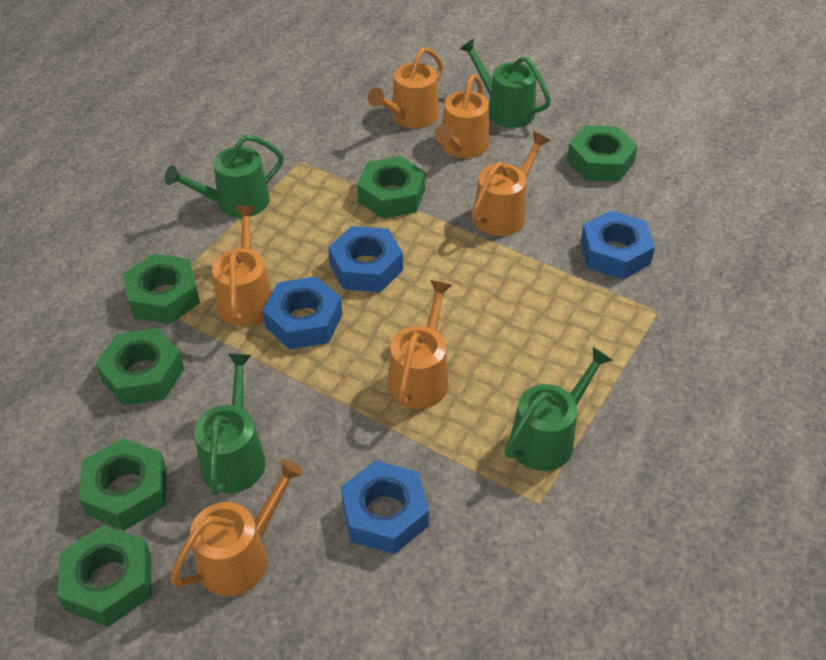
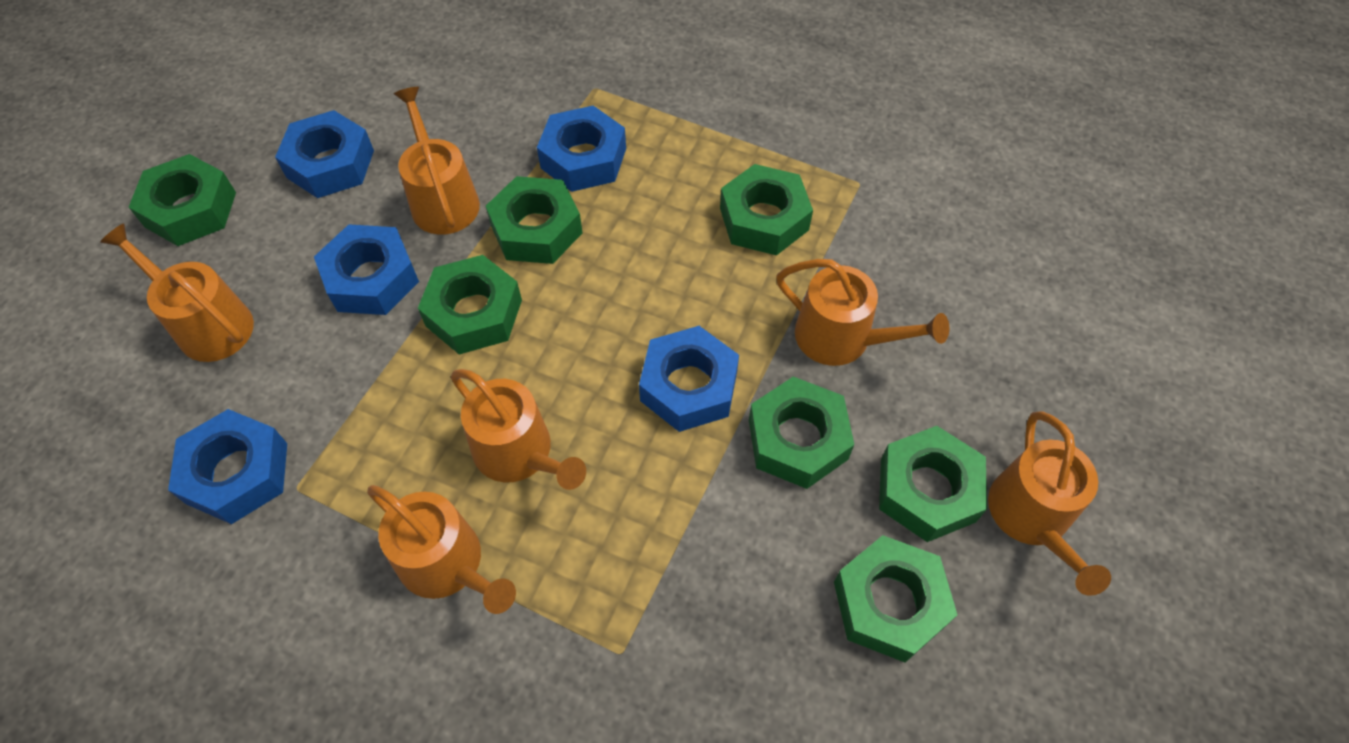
blue nut: [262,276,342,350] [328,226,403,292] [341,460,429,554] [581,210,655,280] = 4 -> [168,409,287,524] [275,110,374,198] [314,224,419,315] [537,106,626,192] [639,326,739,432] = 5
green nut: [57,525,151,627] [78,438,167,531] [95,328,184,406] [123,253,200,324] [357,156,425,219] [567,125,638,182] = 6 -> [129,154,236,246] [418,255,522,354] [486,176,583,264] [720,164,813,256] [749,377,854,489] [834,535,958,663] [879,426,987,542] = 7
green watering can: [165,135,284,218] [194,353,266,495] [460,38,551,128] [504,347,613,471] = 4 -> none = 0

